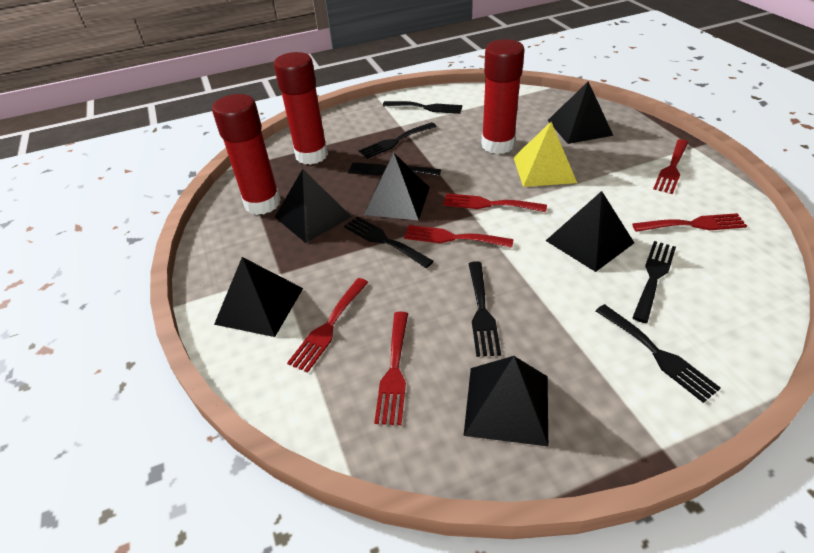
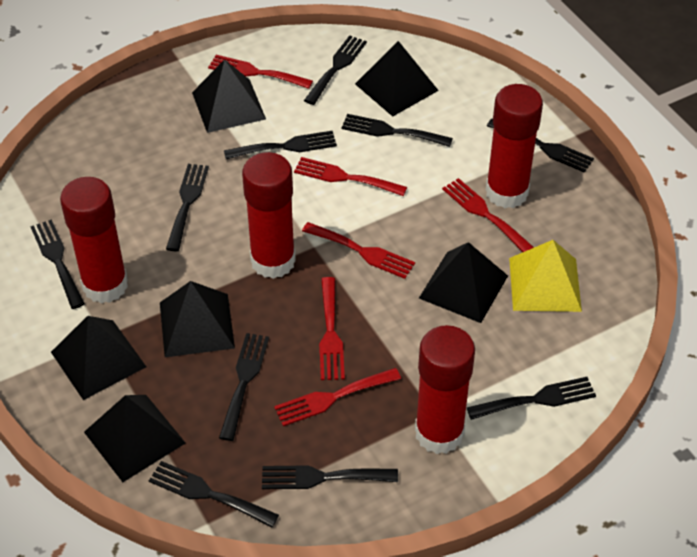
black fork: [344,216,434,268] [348,163,441,176] [359,122,437,159] [383,101,463,114] [468,261,501,357] [596,304,721,403] [632,241,676,323] = 7 -> [30,219,85,309] [149,461,279,528] [166,164,209,251] [219,333,269,441] [224,131,337,159] [262,465,398,489] [304,35,367,105] [341,114,453,147] [467,377,596,420] [487,118,594,173] = 10
red glue stick: [212,94,281,215] [274,52,328,165] [481,39,525,154] = 3 -> [60,177,128,304] [242,152,296,279] [415,325,475,454] [486,84,543,208] = 4

